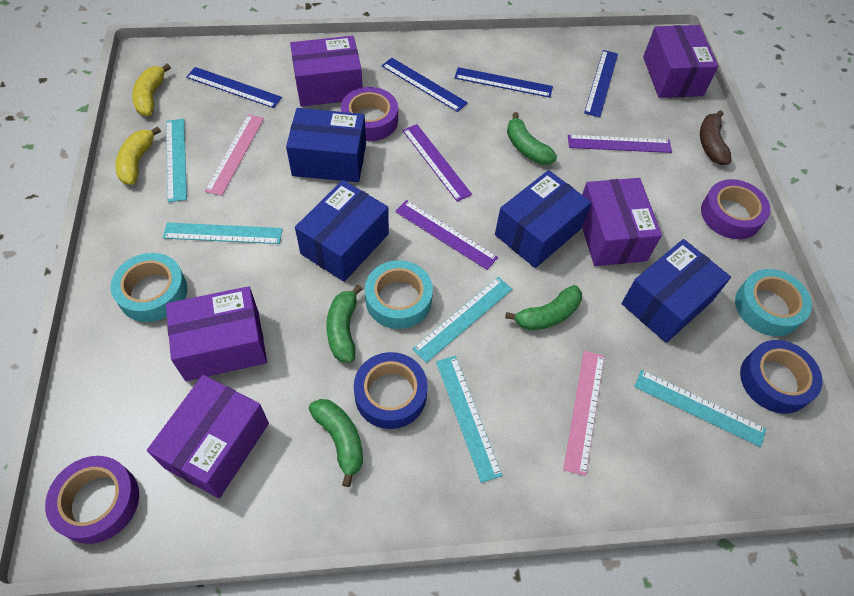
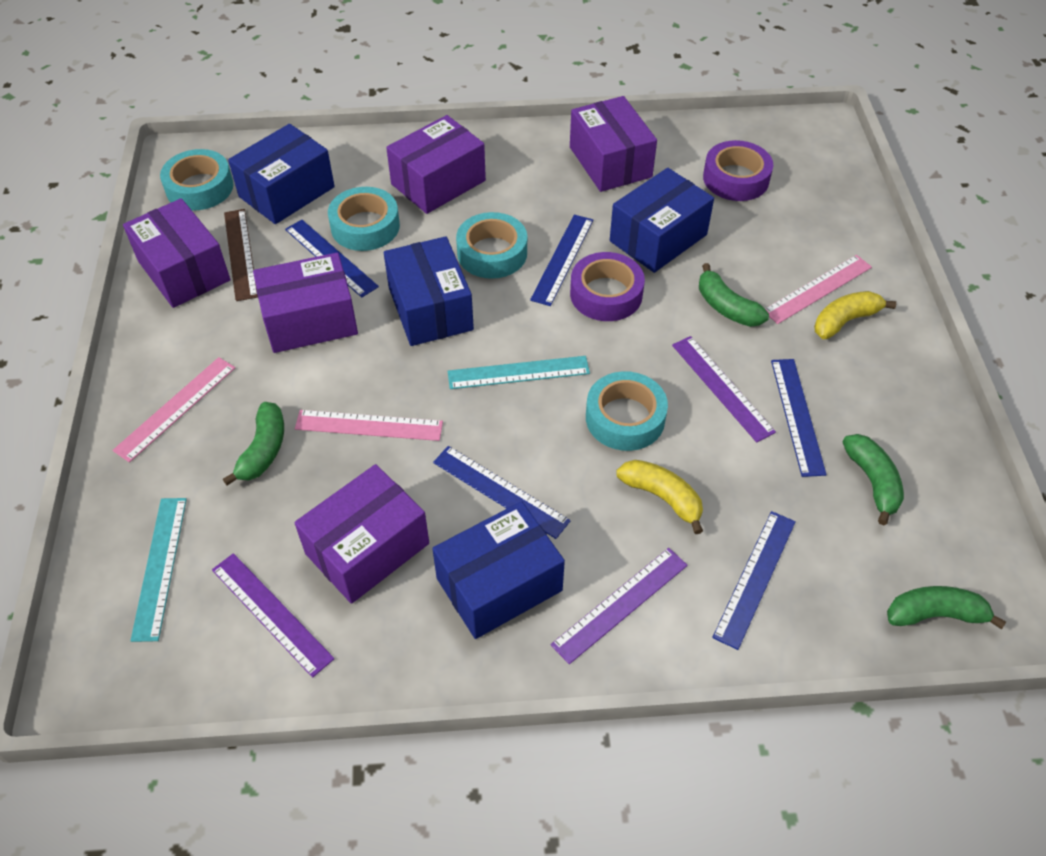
blue ruler: [186,67,282,108] [382,58,468,112] [455,67,553,98] [584,50,618,117] = 4 -> [285,220,379,298] [433,446,571,539] [530,215,593,306] [712,511,796,650] [771,359,827,477] = 5
blue tape: [354,352,428,429] [740,340,823,414] = 2 -> none = 0
brown banana: [700,110,732,165] = 1 -> none = 0
brown ruler: none = 0 -> [224,209,258,301] = 1
pink ruler: [205,114,264,196] [563,351,604,476] = 2 -> [112,357,235,463] [295,410,443,441] [765,255,872,324] = 3
purple tape: [45,456,139,544] [341,87,398,141] [701,179,770,239] = 3 -> [570,252,645,321] [703,140,773,201] = 2
turquoise ruler: [163,222,282,244] [166,119,187,202] [412,277,512,363] [436,356,502,483] [634,370,766,447] = 5 -> [130,498,187,642] [448,356,590,389] = 2
turquoise tape: [110,253,187,322] [365,260,433,329] [735,269,812,336] = 3 -> [160,149,234,211] [328,187,400,251] [456,212,527,279] [586,371,668,451] = 4

